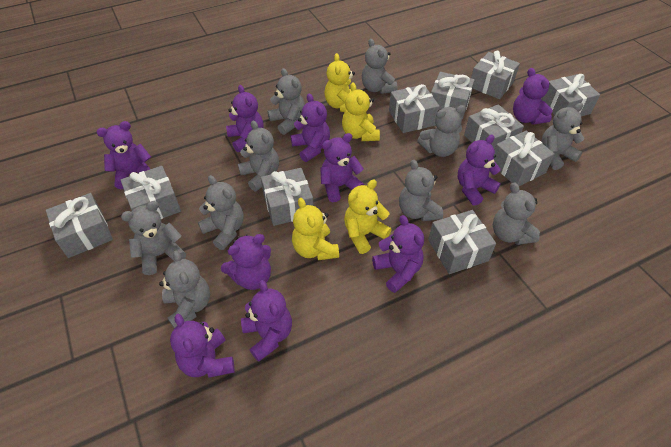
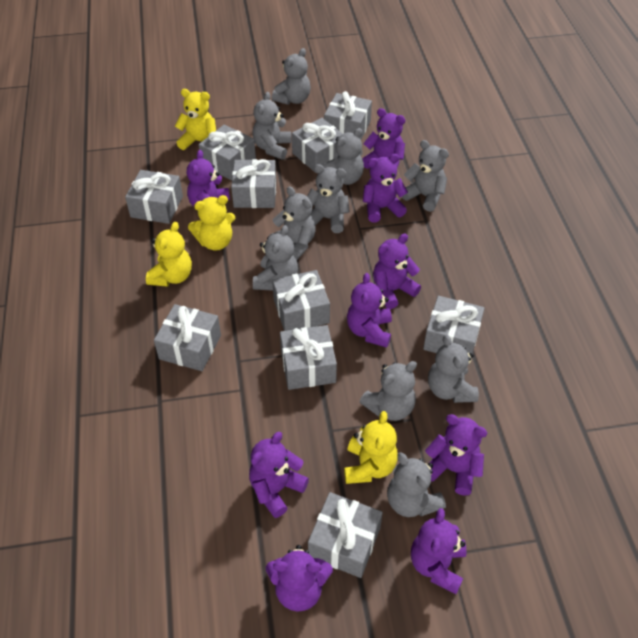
purple teddy bear: [97,121,151,189] [170,314,235,378] [221,234,271,290] [226,85,264,152] [241,280,292,362] [291,94,330,162] [320,133,364,202] [372,215,424,293] [458,135,501,206] [513,68,553,125] = 10 -> [187,150,230,208] [249,432,309,518] [266,545,333,611] [347,273,392,348] [362,108,405,169] [363,154,408,222] [373,233,421,309] [411,508,466,594] [425,414,487,496] = 9

